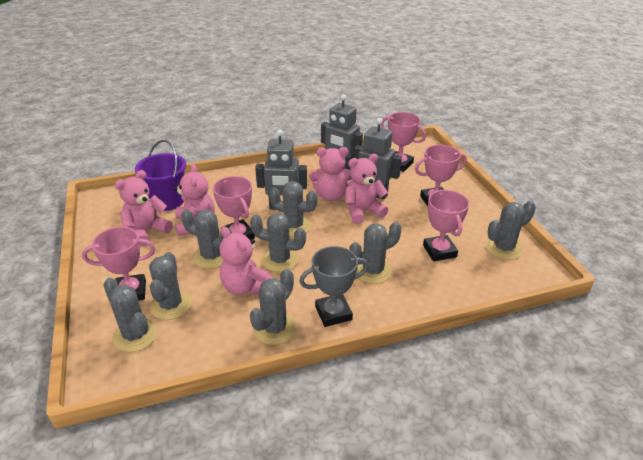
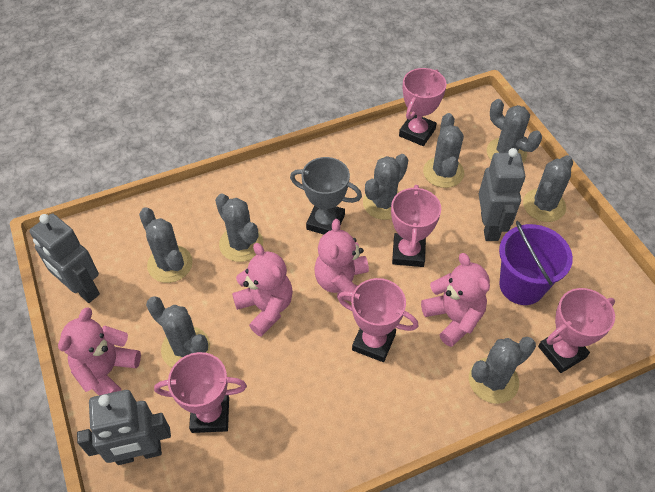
pink teddy bear: [115,170,173,246] [174,164,215,236] [219,227,272,295] [309,147,352,201] [345,154,388,224] = 5 -> [58,308,141,395] [232,243,293,337] [314,219,369,302] [421,253,490,347] = 4

